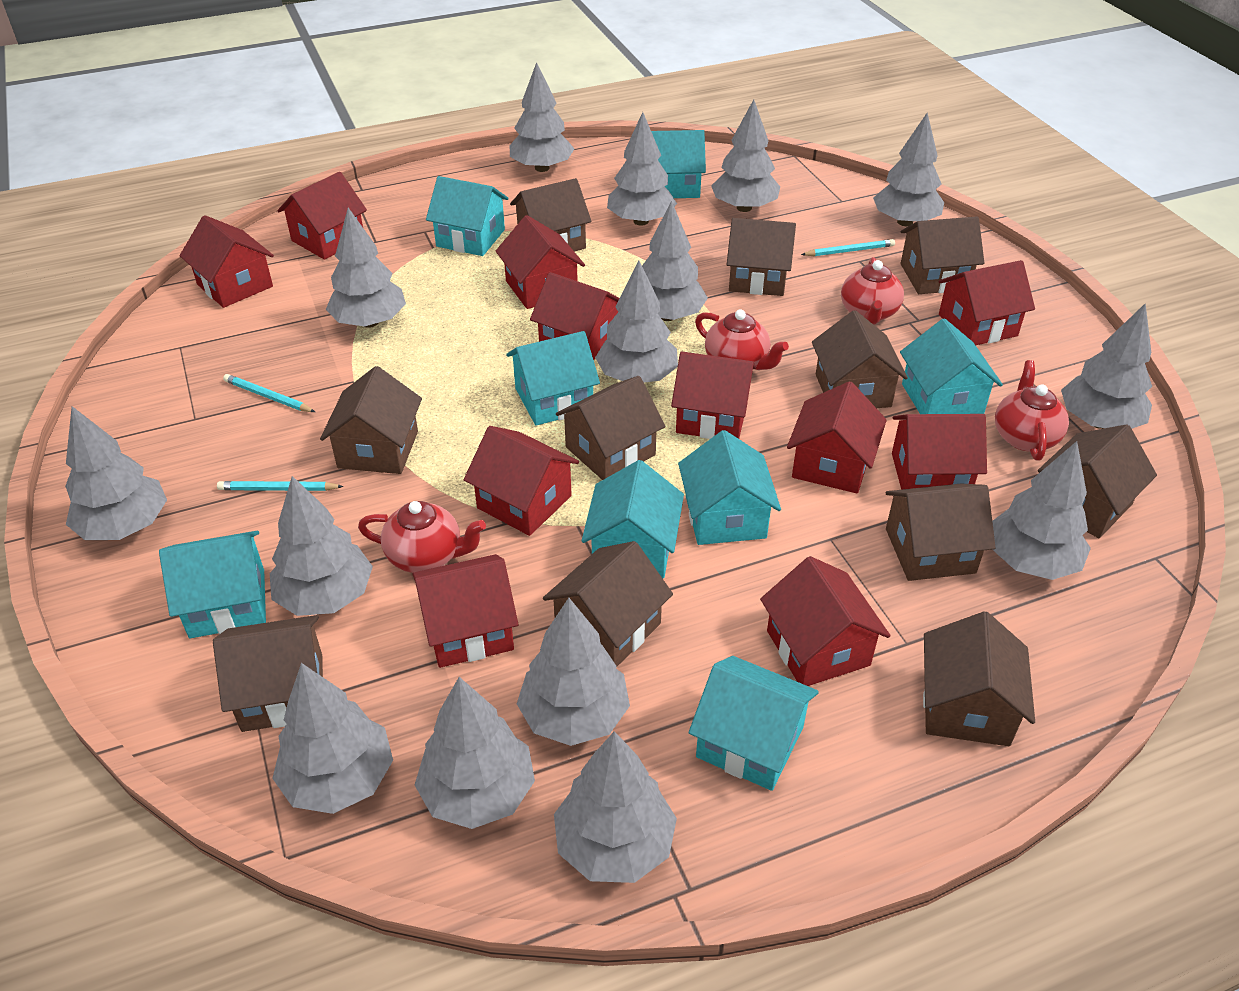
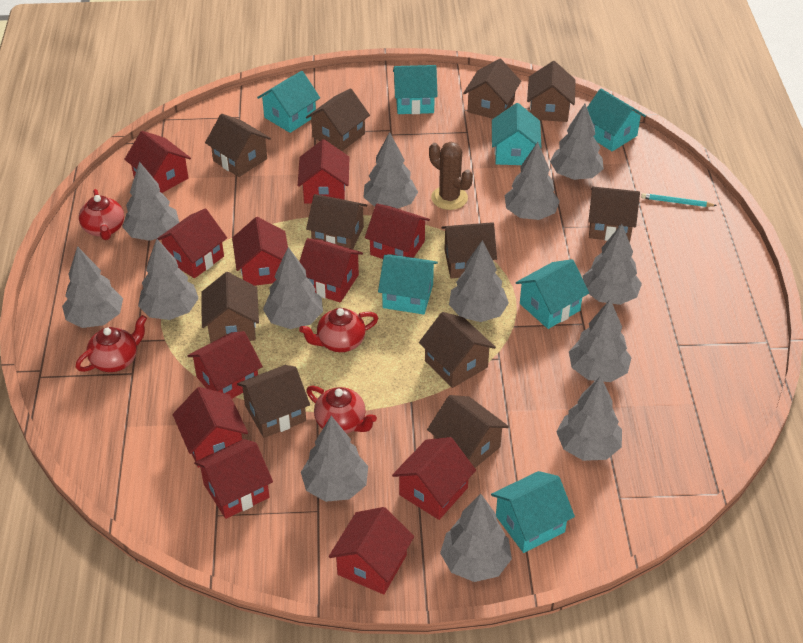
brown cactus: none = 0 -> [429,142,473,210] = 1
grey tree: [65,406,167,540] [270,476,373,616] [272,663,393,814] [326,208,406,328] [415,677,535,829] [510,62,575,172] [517,598,630,746] [554,731,677,883] [595,261,678,382] [607,112,677,226] [642,201,708,321] [711,99,780,212] [873,113,944,226] [992,441,1091,580] [1061,303,1152,429] = 15 -> [62,246,123,328] [122,162,179,241] [138,239,199,320] [263,247,323,329] [301,416,368,502] [364,132,418,209] [440,494,512,582] [449,240,509,322] [505,142,560,220] [550,104,604,180] [556,376,622,461] [569,299,632,382] [583,224,642,305] = 13
turquoise house: [159,531,266,638] [426,176,508,256] [506,331,600,426] [582,460,684,578] [651,130,706,198] [678,430,781,545] [689,656,819,791] [900,318,1003,414] = 8 -> [257,71,320,133] [378,254,438,315] [393,65,438,114] [491,471,575,553] [492,103,542,165] [516,259,589,329] [587,88,646,151] = 7
turquoise pencil: [217,481,344,491] [223,374,315,412] [801,239,895,256] = 3 -> [641,193,717,207] = 1

